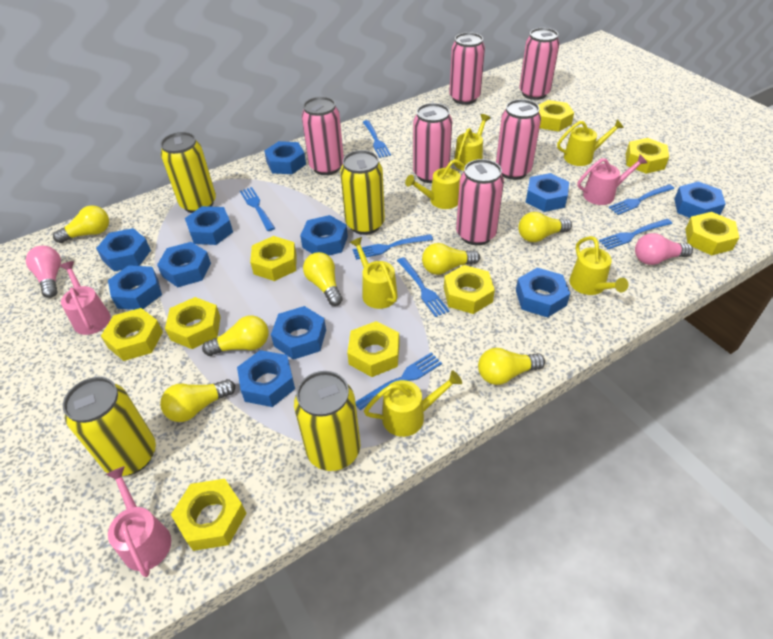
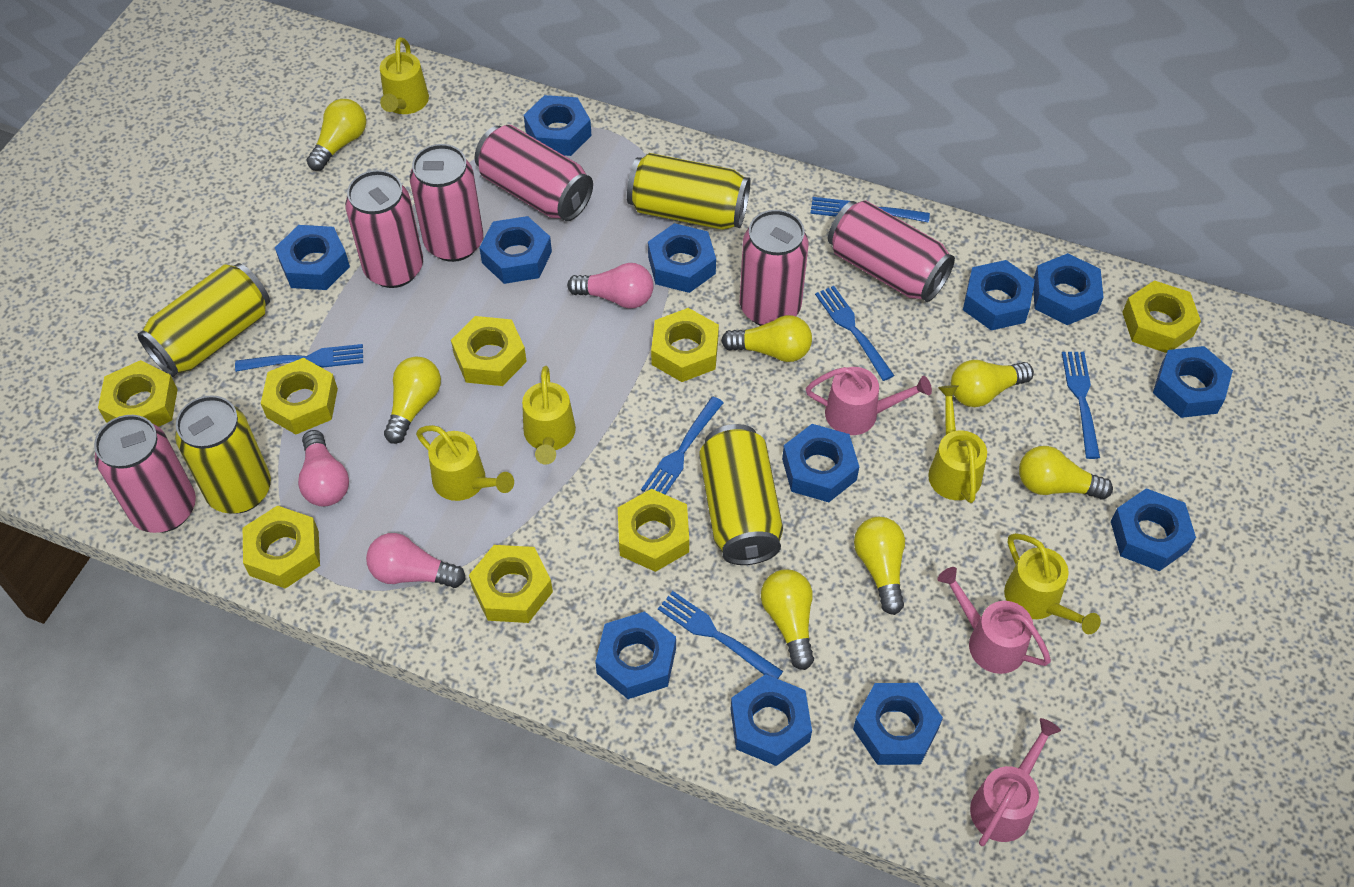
blue fork: [240,187,275,231] [353,234,433,260] [355,352,442,410] [363,120,391,158] [397,257,449,317] [599,219,672,249] [609,184,674,215] = 7 -> [235,344,363,372] [641,397,724,494] [658,591,783,679] [810,197,930,223] [815,286,895,381] [1062,352,1100,459] = 6
blue nut: [96,228,151,272] [108,265,162,310] [157,242,211,287] [185,206,233,245] [237,350,295,407] [264,141,306,174] [271,306,326,360] [300,215,348,256] [516,268,570,317] [525,173,569,212] [674,181,726,218] = 11 -> [275,225,350,290] [479,216,552,284] [524,95,592,156] [595,611,676,699] [648,223,716,293] [731,674,812,766] [782,424,859,502] [853,683,943,765] [963,260,1035,330] [1033,253,1104,325] [1111,488,1196,571] [1153,346,1233,418] = 12
pink light bulb: [26,246,61,298] [635,233,693,265] = 2 -> [298,430,349,507] [366,533,466,588] [567,263,654,309] = 3
yellow nut: [101,308,163,361] [165,297,221,349] [171,479,246,551] [250,236,297,281] [347,321,400,377] [444,265,495,314] [539,100,574,132] [626,138,669,174] [685,212,739,255] = 9 -> [98,360,178,427] [243,505,320,589] [261,358,338,434] [451,316,527,386] [469,545,553,623] [618,489,689,572] [651,308,719,382] [1122,280,1201,353] = 8
yellow watering can: [350,237,397,309] [364,370,462,437] [405,159,465,209] [454,114,491,171] [557,119,624,166] [569,236,628,295] = 6 -> [380,37,429,114] [416,425,514,501] [522,366,576,465] [928,385,987,503] [1004,533,1101,634] = 5

